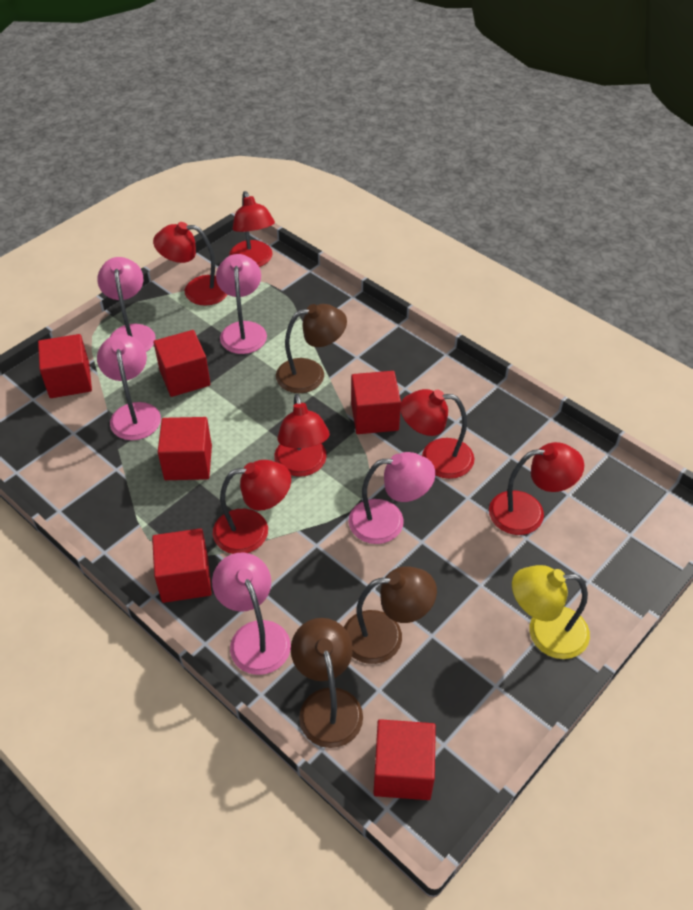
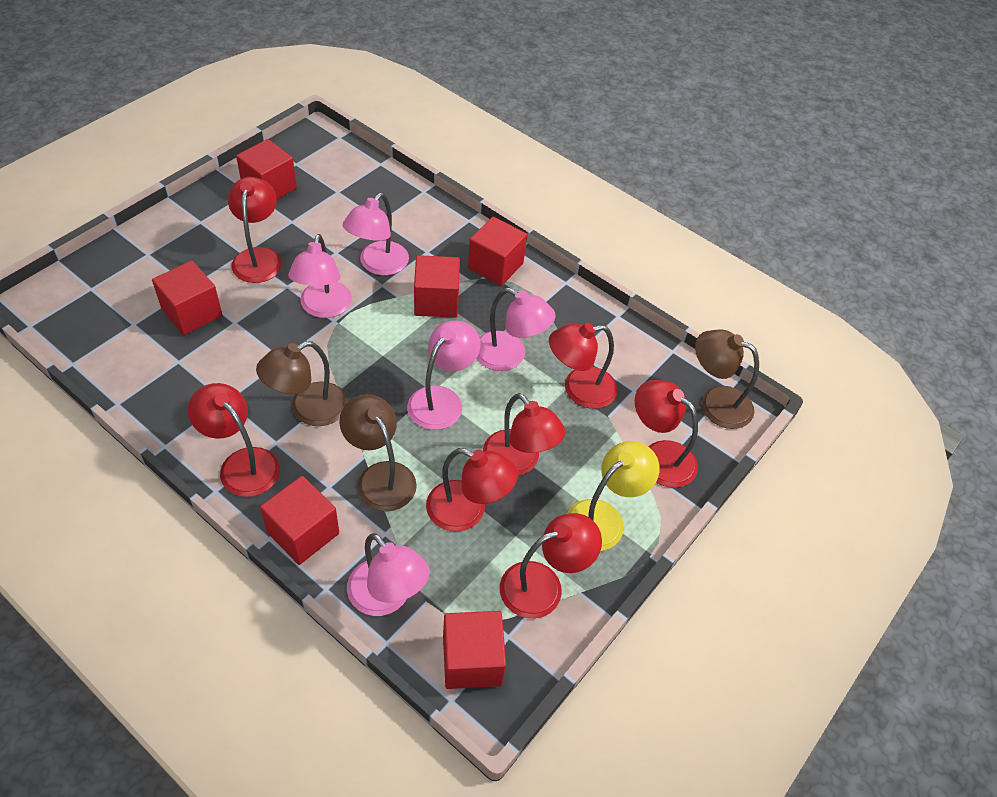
red lamp: [153,222,228,306] [213,460,291,554] [229,191,275,267] [274,394,330,477] [400,389,474,479] [489,442,584,535] = 6 -> [188,383,280,497] [228,177,282,283] [426,448,518,532] [483,393,566,476] [500,513,602,619] [549,323,618,409] [635,380,698,488] = 7

